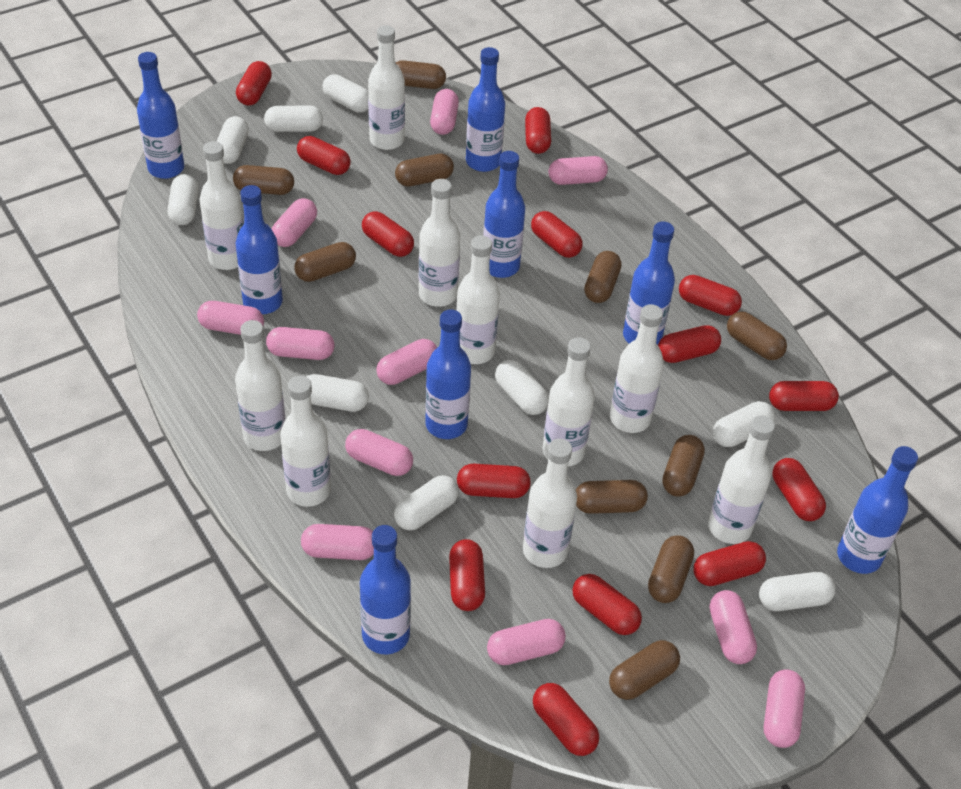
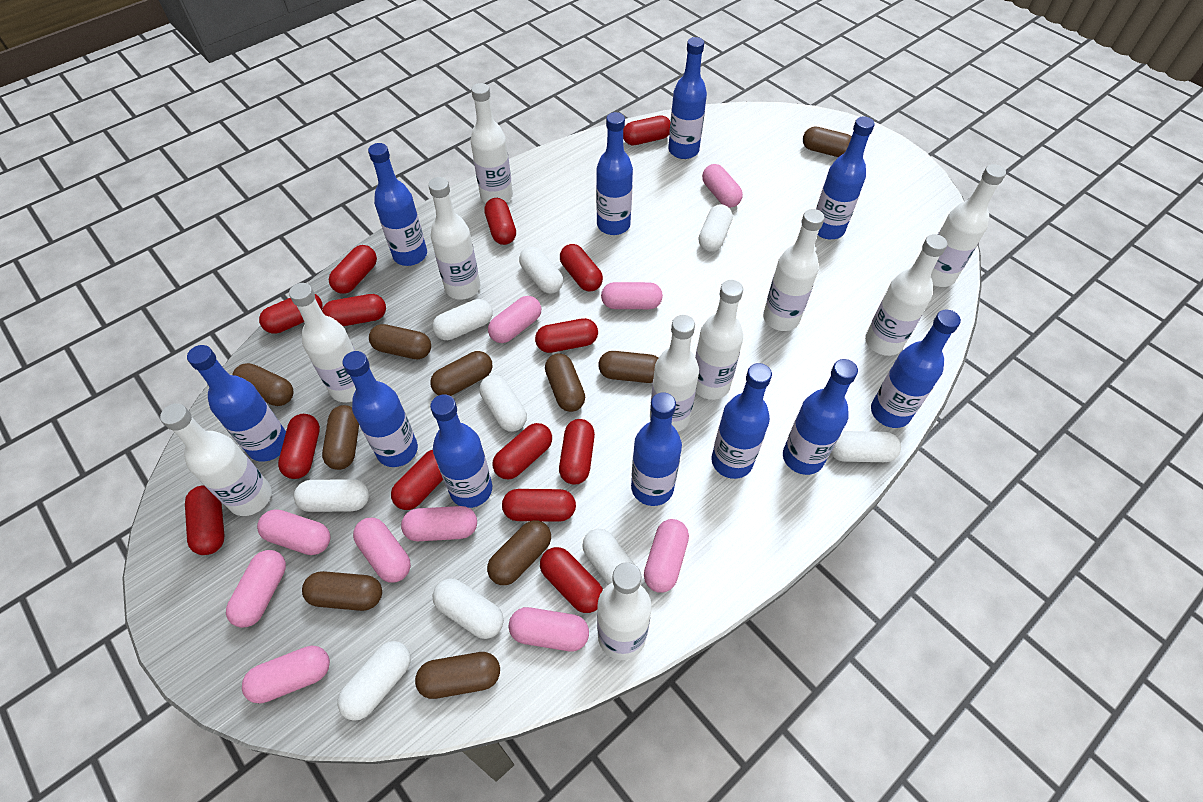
blue bottle: [137,52,184,179] [235,185,283,314] [360,525,411,654] [425,309,471,439] [466,47,505,172] [483,151,525,278] [623,221,675,345] [837,446,918,574] = 8 -> [187,345,286,462] [342,351,418,467] [368,143,427,266] [430,394,492,508] [596,112,633,235] [631,392,682,506] [668,37,707,159] [712,363,772,479] [783,359,858,475] [816,117,875,239] [871,310,961,428] = 11
pink capsule: [197,301,264,335] [266,327,334,360] [271,198,317,247] [301,524,374,560] [345,429,413,476] [376,339,437,385] [430,89,459,135] [487,619,566,665] [549,156,608,185] [710,590,757,664] [764,669,805,748] = 11 -> [226,550,286,628] [242,646,330,703] [257,509,331,555] [353,518,411,583] [401,506,477,541] [488,296,541,343] [508,607,589,651] [601,282,663,309] [644,519,689,593] [702,164,743,208] = 10

